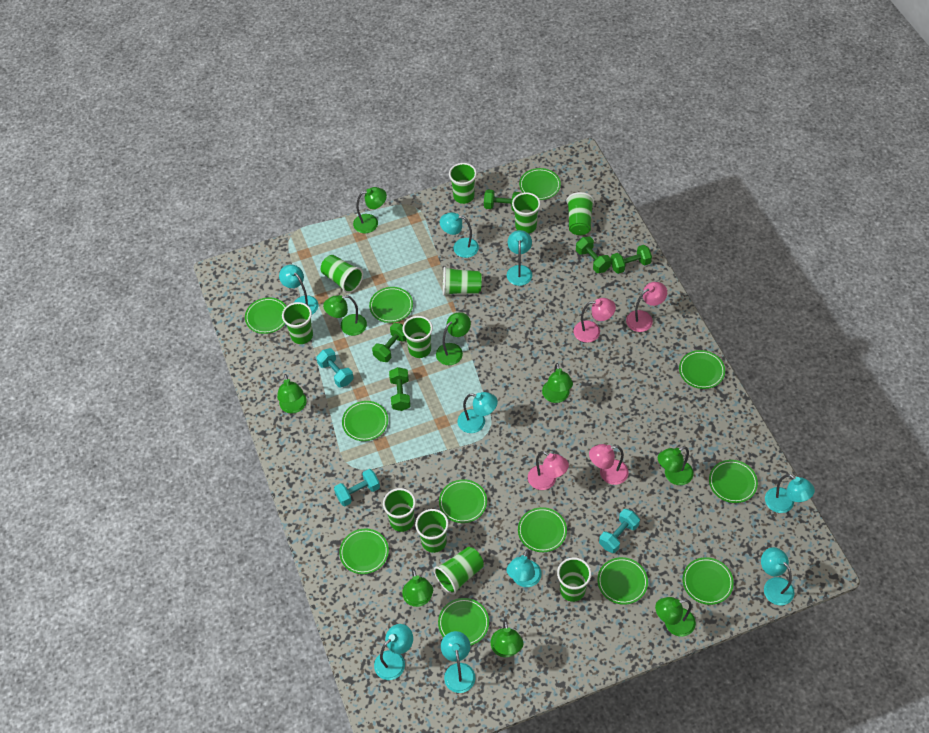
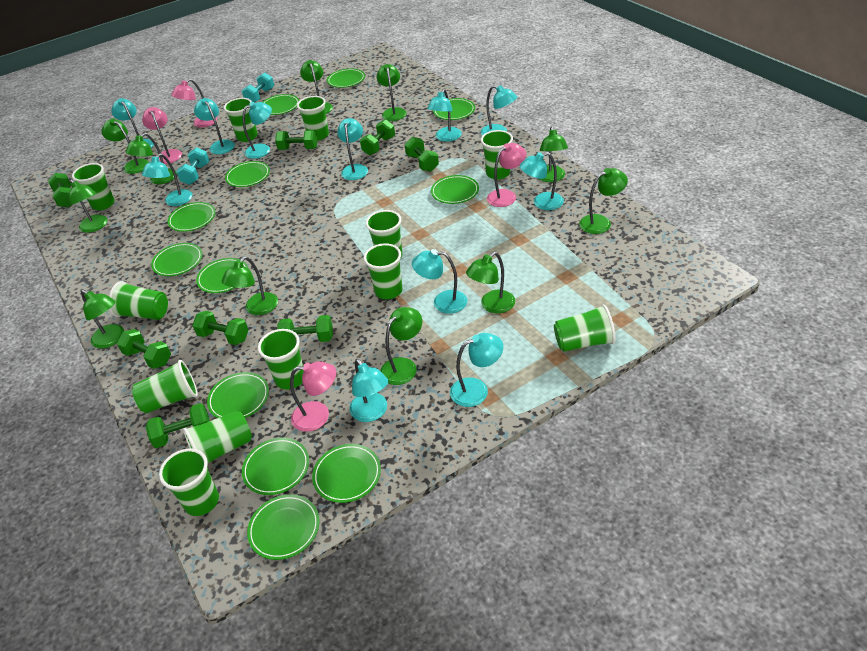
green cup: [282,302,313,344] [321,255,363,293] [383,488,416,532] [402,316,433,358] [415,509,449,553] [434,547,484,595] [443,267,482,296] [449,163,477,204] [512,192,541,234] [557,557,591,602] [566,192,594,235] = 11 -> [72,163,115,210] [109,281,168,320] [132,360,198,413] [159,449,219,516] [183,411,252,463] [224,98,258,142] [258,329,304,390] [297,96,329,141] [364,243,403,299] [366,210,403,257] [481,130,513,180] [554,304,616,352] = 12
green dumbbell: [372,323,407,362] [389,367,411,411] [484,189,521,211] [576,237,611,273] [611,245,652,274] = 5 -> [48,173,71,207] [117,329,171,369] [146,403,210,448] [192,311,248,345] [275,130,317,150] [277,315,333,342] [360,120,395,155] [404,137,439,171] = 8
green lamp: [277,374,307,414] [323,295,367,336] [353,187,387,233] [402,569,433,607] [436,312,471,365] [491,620,523,657] [542,363,573,403] [655,597,696,637] [658,446,693,485] = 9 -> [69,179,107,233] [81,290,124,349] [101,118,149,174] [125,133,177,184] [222,256,278,315] [300,60,333,114] [377,64,406,121] [380,307,422,385] [466,252,515,313] [540,126,568,182] [579,168,628,234] = 11
turquoise dumbbell: [316,348,354,387] [334,469,380,506] [599,509,640,553] = 3 -> [176,147,210,185] [242,72,274,103] = 2
turquoise lamp: [279,264,318,314] [374,624,413,680] [440,212,479,258] [441,631,475,693] [457,392,498,433] [507,230,532,286] [507,549,542,587] [761,547,795,605] [765,474,815,513] = 9 -> [111,98,154,148] [142,154,192,206] [194,98,235,154] [243,102,272,159] [337,118,368,180] [349,359,388,422] [412,249,467,314] [427,89,462,142] [450,333,503,407] [481,85,517,136] [520,152,564,210] = 11

